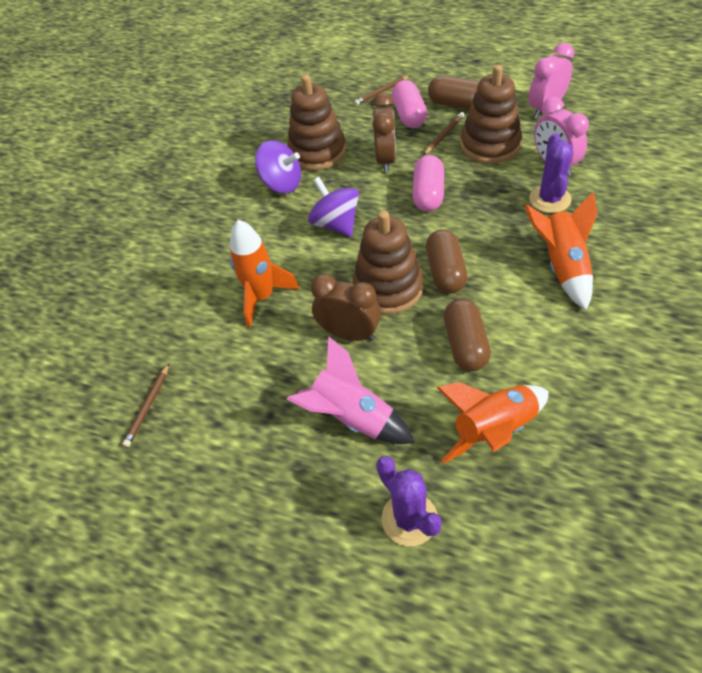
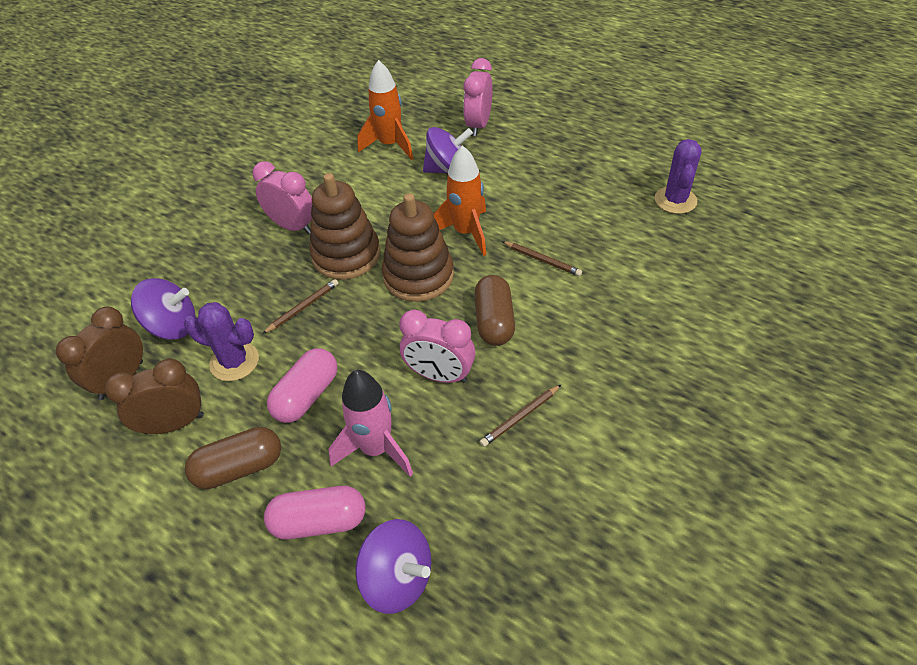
brown capsule: [426,229,468,294] [428,76,479,109] [444,298,491,371] = 3 -> [185,427,281,489] [474,275,515,346] = 2
brown stacking toy: [287,75,346,170] [353,211,423,315] [461,65,522,164] = 3 -> [309,173,380,280] [382,193,454,302] = 2
orange rocket: [230,219,299,328] [437,382,549,464] [524,192,598,310] = 3 -> [357,60,413,160] [434,145,486,256] = 2
pink clock: [529,43,574,119] [534,97,589,176] = 2 -> [252,161,313,234] [399,310,475,383] [463,58,493,136] = 3
purple spinning top: [255,140,301,193] [308,177,359,237] = 2 -> [131,278,196,340] [355,519,431,614] [423,127,473,173] = 3

